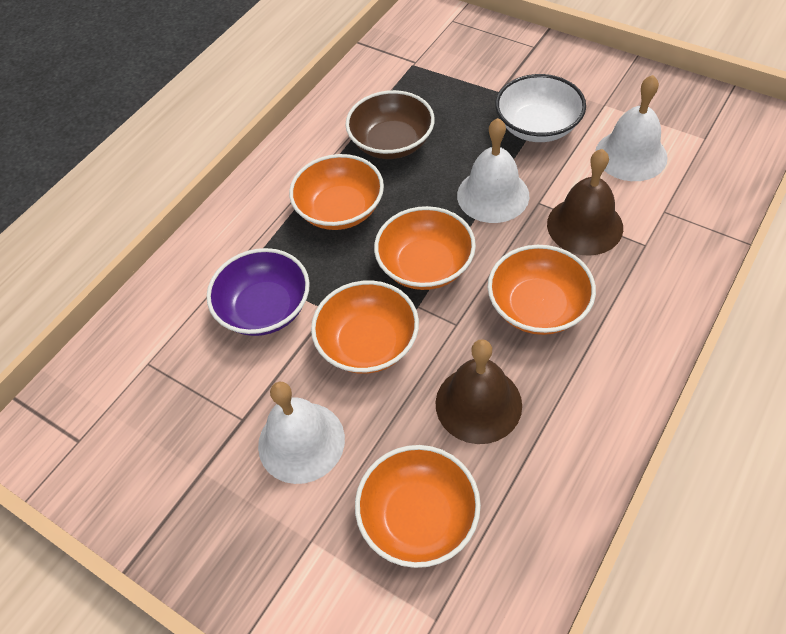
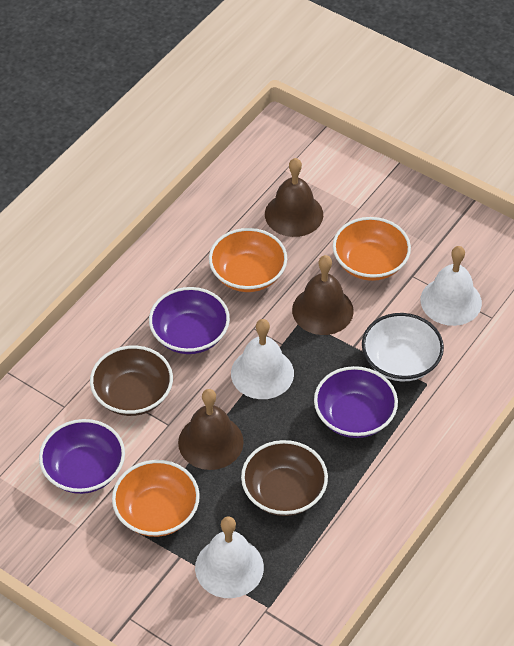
brown bell: [436,339,522,444] [547,149,623,256] = 2 -> [178,389,244,470] [265,158,323,237] [292,255,354,335] = 3
brown bowl: [345,90,435,159] = 1 -> [90,345,173,416] [241,440,328,516] = 2
orange bowl: [289,154,384,230] [311,280,419,374] [355,445,481,568] [374,206,476,290] [488,245,596,335] = 5 -> [112,460,200,537] [209,228,287,292] [333,217,411,281] = 3
purple bowl: [207,248,310,336] = 1 -> [39,419,125,494] [149,287,230,354] [314,366,398,438] = 3

